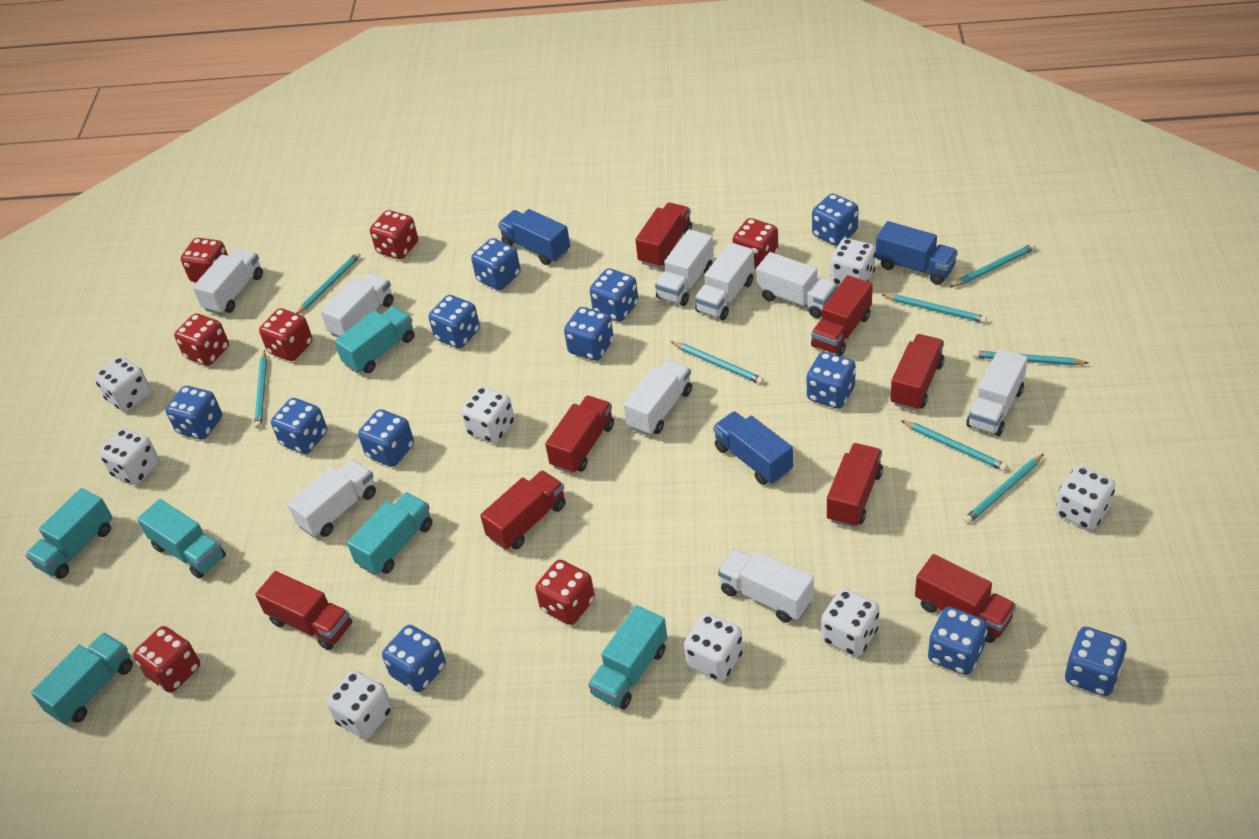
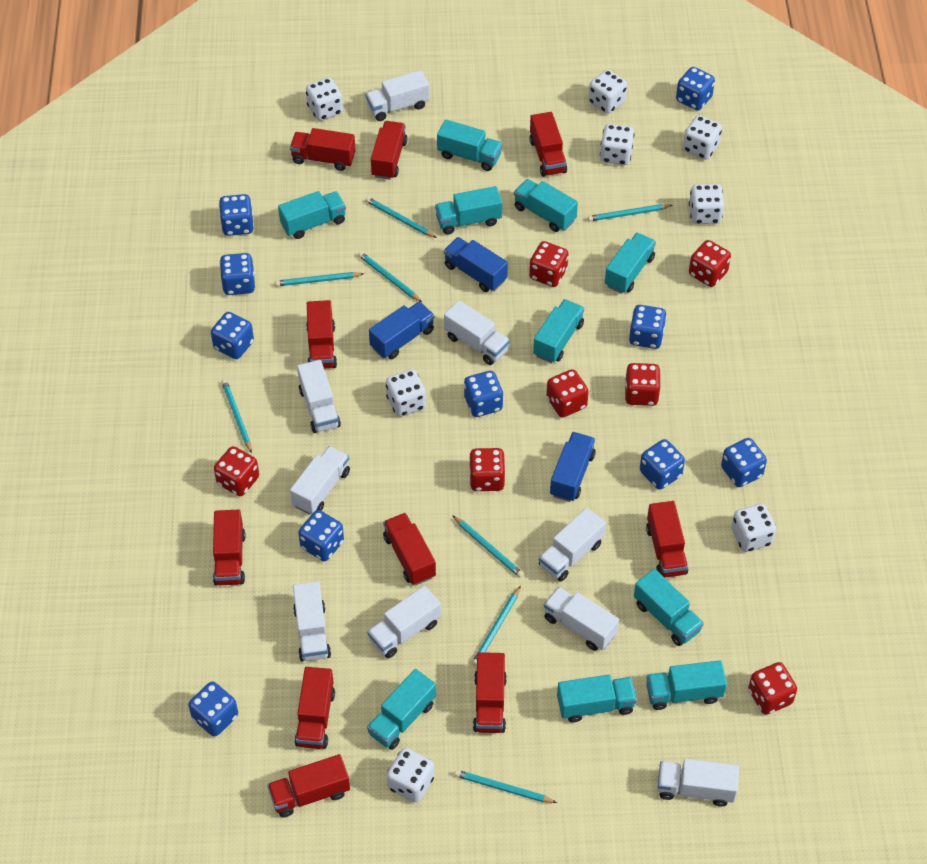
blue dice: [165,386,222,439] [271,398,327,454] [358,409,414,467] [382,625,446,692] [429,295,480,348] [471,238,521,290] [564,307,614,361] [590,268,639,322] [807,352,856,409] [812,194,859,246] [928,607,987,675] [1065,627,1127,696] = 12 -> [188,682,238,736] [211,312,254,359] [219,194,254,236] [220,253,255,295] [298,510,344,561] [464,371,503,417] [629,305,667,349] [640,439,685,490] [676,67,715,111] [721,438,767,487] = 10
red truck: [255,571,352,650] [480,470,566,550] [545,396,614,474] [635,203,692,268] [811,275,873,356] [827,443,883,528] [890,334,944,411] [915,554,1016,643] = 8 -> [213,510,246,585] [267,754,350,817] [290,128,356,171] [295,667,335,749] [306,300,337,368] [371,121,407,180] [383,513,436,585] [473,652,507,733] [530,112,567,177] [646,501,688,578] = 10
turquoise truck: [25,488,113,579] [31,633,133,725] [137,499,226,579] [334,306,414,374] [347,492,432,575] [588,605,667,709] = 6 -> [278,191,346,239] [367,669,436,750] [435,186,502,235] [437,119,502,171] [514,179,578,232] [533,299,584,363] [557,675,637,723] [605,233,656,294] [634,569,704,646] [646,660,727,710] = 10

